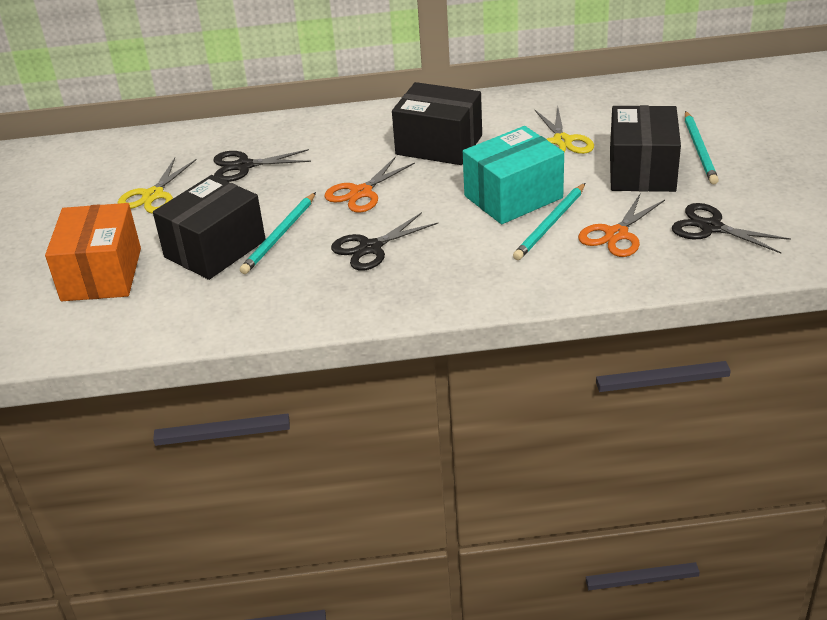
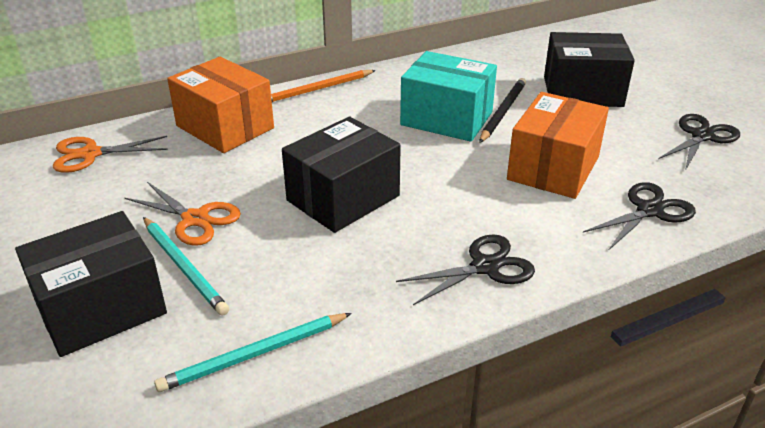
black pencil: none = 0 -> [479,78,526,143] = 1
orange box: [45,203,141,301] = 1 -> [167,57,274,153] [507,92,609,199] = 2
orange pencil: none = 0 -> [271,70,376,102] = 1
turquoise pencil: [240,192,316,274] [513,183,585,260] [685,111,719,184] = 3 -> [143,217,229,316] [154,313,352,392] = 2
yellow scissors: [118,158,197,214] [534,106,594,154] = 2 -> none = 0

